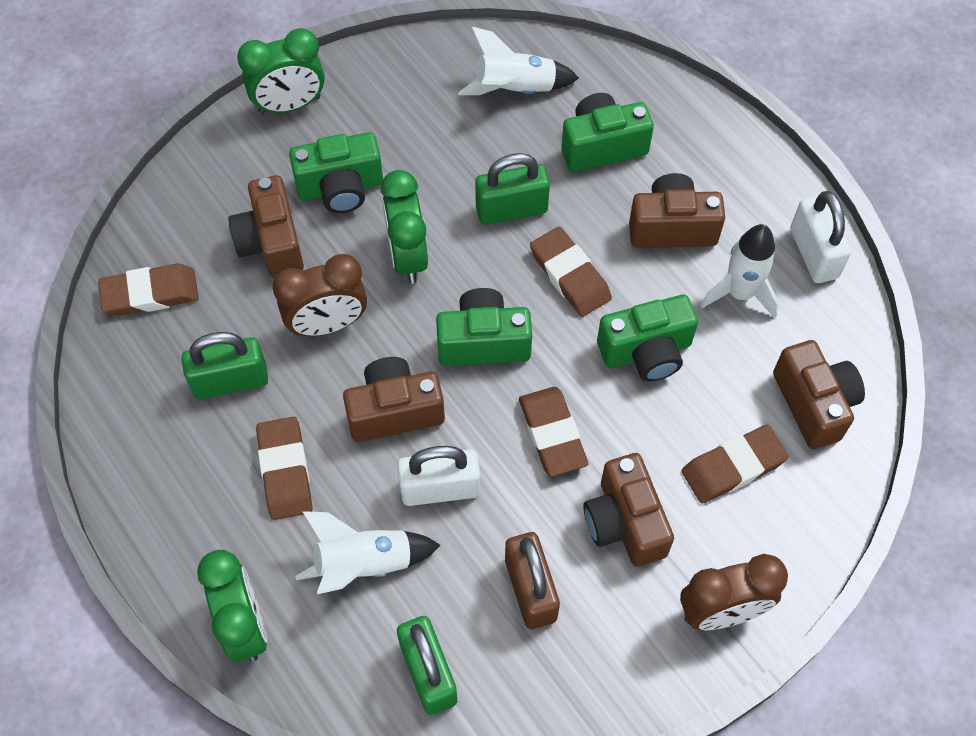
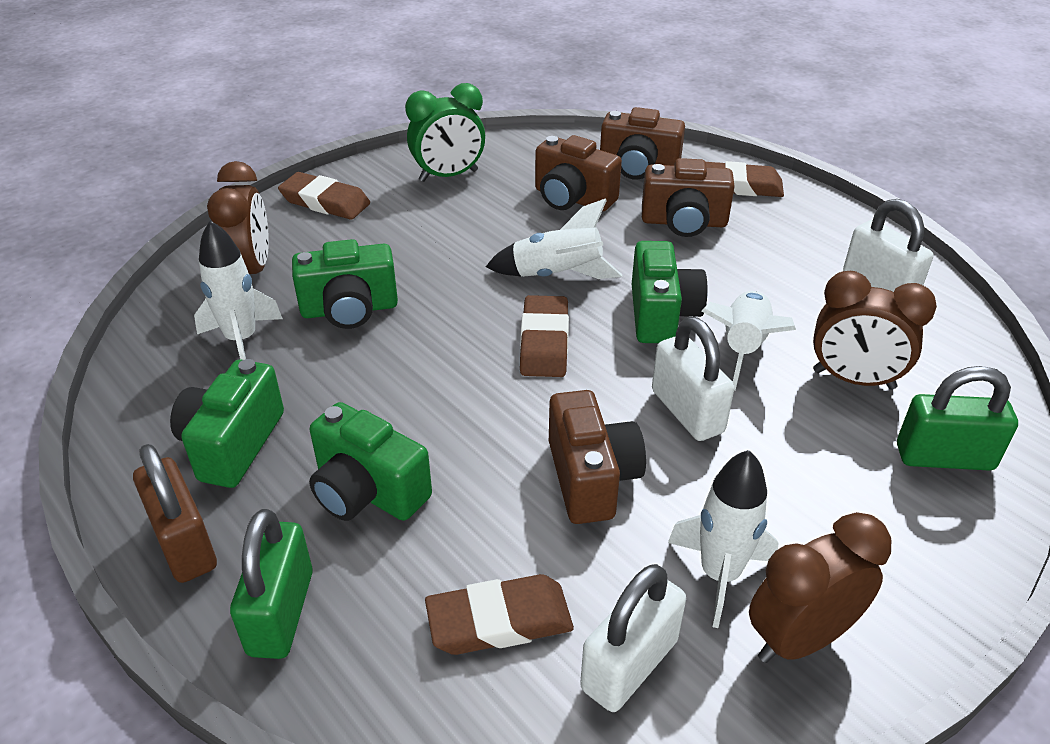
brown camera: [228,175,304,278] [343,357,445,442] [583,453,674,567] [629,173,725,248] [773,340,865,449] = 5 -> [535,135,622,211] [549,390,646,524] [600,107,685,180] [642,158,735,237] = 4
brown clock: [273,254,367,336] [680,554,788,630] = 2 -> [207,161,269,275] [749,512,891,663] [813,271,937,390] = 3
brown eraser: [98,263,199,316] [256,417,313,520] [519,387,588,477] [530,227,612,317] [682,425,789,504] = 5 -> [278,172,370,220] [425,574,574,655] [520,295,569,377] [706,161,784,197] = 4
green clock: [197,550,267,662] [237,28,325,114] [381,170,428,284] = 3 -> [405,83,485,182] = 1
green padlock: [182,332,268,399] [397,616,457,715] [475,153,550,225] = 3 -> [230,509,313,659] [897,366,1018,471] = 2
white padlock: [397,446,480,506] [790,191,851,283] = 2 -> [580,564,686,712] [652,317,734,441] [843,199,933,292] = 3
white rocket: [295,511,441,594] [458,27,579,95] [700,224,779,318] = 3 -> [194,220,283,360] [486,198,622,279] [668,450,779,628] [702,291,796,391] = 4

